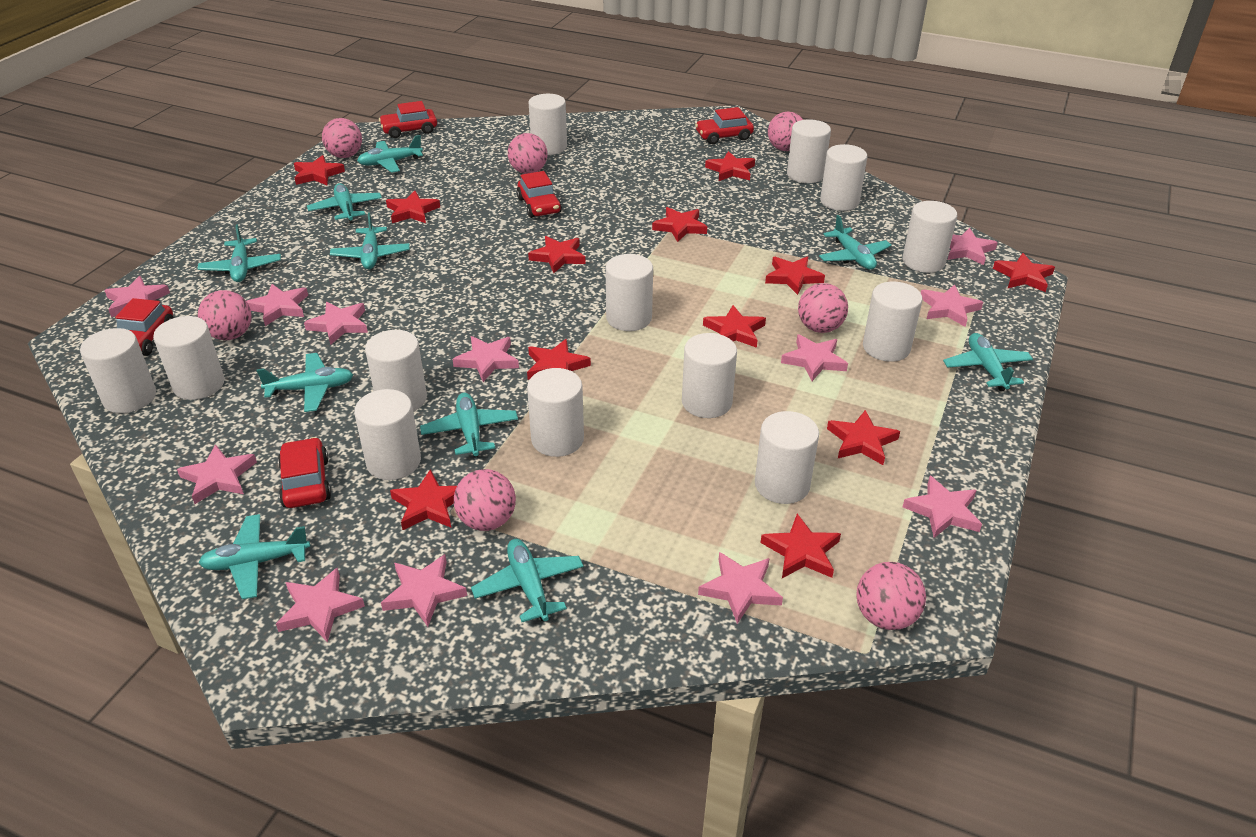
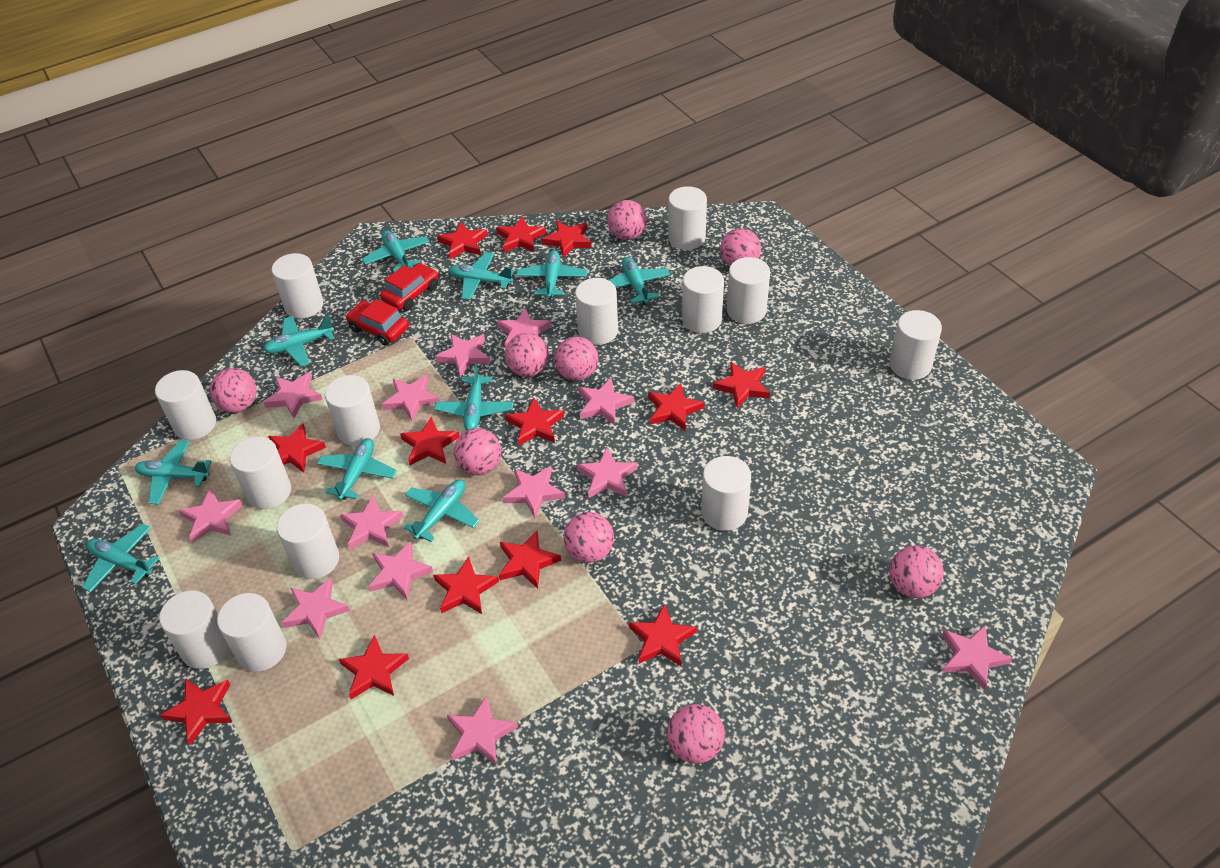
pink ball: [198,290,252,340] [322,118,362,158] [454,469,516,531] [508,133,547,174] [768,112,803,151] [798,283,848,333] [856,562,926,630] = 7 -> [210,368,257,413] [454,428,501,475] [505,333,549,377] [554,337,598,381] [563,512,614,563] [607,200,647,240] [667,704,725,764] [720,228,761,266] [889,545,944,598] = 9
pink star: [104,276,170,317] [177,444,257,504] [247,284,308,326] [276,567,365,643] [304,302,368,345] [381,554,467,627] [453,336,519,382] [698,552,783,624] [781,334,848,381] [903,476,982,538] [921,285,983,327] [948,228,998,265] = 12 -> [179,488,243,543] [264,372,323,418] [282,578,350,639] [340,496,404,549] [368,541,433,600] [382,375,440,421] [435,334,491,377] [447,696,518,765] [497,308,551,349] [503,466,565,518] [577,448,638,498] [578,378,634,425] [942,625,1012,691] = 13
red car: [115,298,174,356] [278,437,331,508] [379,101,437,138] [517,171,562,218] [695,107,754,144] = 5 -> [346,299,409,346] [380,263,439,311] = 2
red star: [294,155,345,186] [386,191,440,223] [390,469,457,530] [527,339,591,380] [528,236,585,273] [652,207,707,242] [703,305,766,348] [705,151,755,181] [761,514,841,578] [765,256,825,295] [827,410,900,465] [993,253,1055,292] = 12 -> [160,679,232,745] [268,423,326,473] [339,635,409,699] [400,417,460,465] [433,556,499,614] [437,222,488,259] [496,216,546,253] [499,531,561,589] [506,398,564,445] [542,221,592,258] [629,604,697,666] [648,383,704,431] [713,362,770,408] = 13

